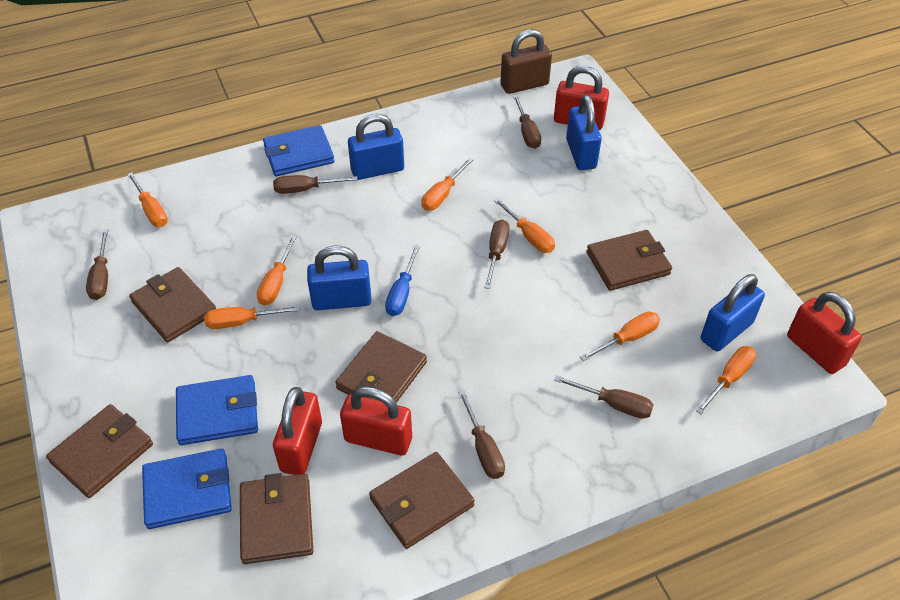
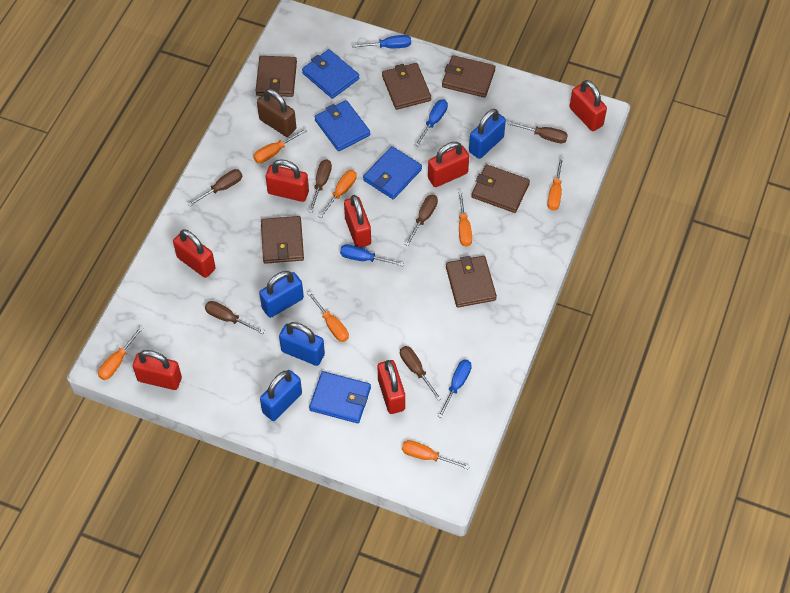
blue screwdriver: [385,245,420,316] = 1 -> [340,244,404,266] [352,35,411,48] [415,100,448,146] [438,360,472,418] = 4
blue wallet: [142,448,232,529] [176,375,258,445] [263,125,335,176] = 3 -> [302,49,359,99] [309,371,371,423] [314,100,370,151] [363,146,422,199] = 4
red padlock: [273,387,322,475] [340,386,412,456] [554,66,609,130] [787,292,862,374] = 4 -> [133,350,182,390] [173,229,216,278] [266,159,309,202] [344,195,371,247] [378,360,405,414] [428,142,469,187] [570,80,607,131] = 7

